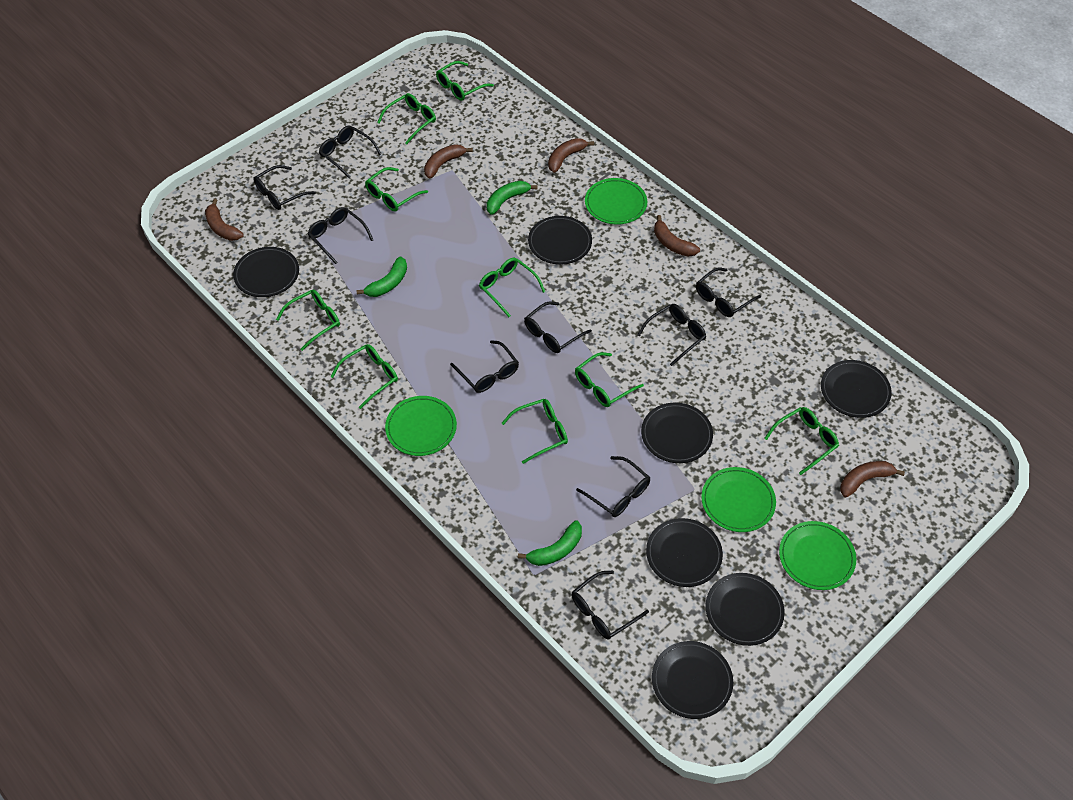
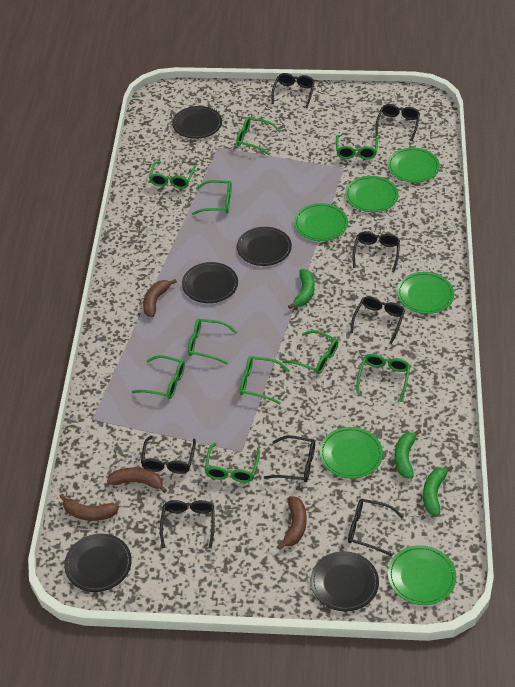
black glasses: [253,165,316,210] [308,207,373,264] [319,125,381,178] [450,340,519,393] [524,301,592,353] [572,570,649,640] [576,456,650,517] [637,304,706,366] [696,267,761,317] = 9 -> [141,435,196,474] [160,500,215,549] [264,435,315,482] [271,73,315,108] [348,499,404,557] [350,296,405,344] [352,231,400,272] [375,104,420,141] = 8
black plate: [233,247,299,297] [528,216,592,265] [641,403,713,463] [646,518,723,587] [652,641,733,719] [706,573,785,646] [821,360,892,418] = 7 -> [64,534,132,592] [172,106,222,139] [182,262,238,303] [237,227,292,266] [311,551,379,611] = 5
brown banana: [205,199,244,241] [424,144,473,179] [548,138,594,173] [654,215,700,257] [840,461,905,498] = 5 -> [59,494,119,521] [107,467,167,493] [143,279,177,317] [277,496,307,550] = 4
green glasses: [276,290,340,351] [330,344,398,409] [365,167,428,212] [377,93,436,144] [436,61,494,101] [479,258,545,317] [502,399,568,464] [575,352,644,407] [764,407,839,475] = 9 -> [132,355,185,399] [149,161,196,189] [188,319,237,364] [192,180,232,215] [205,443,260,483] [236,117,281,155] [240,356,290,404] [282,330,338,374] [336,135,378,160] [356,354,410,402] = 10
green plate: [385,396,457,456] [585,178,647,225] [701,467,776,532] [779,521,856,590] = 4 -> [294,203,348,241] [319,427,383,479] [345,176,398,212] [388,148,440,183] [388,545,456,605] [397,272,454,314] = 6

